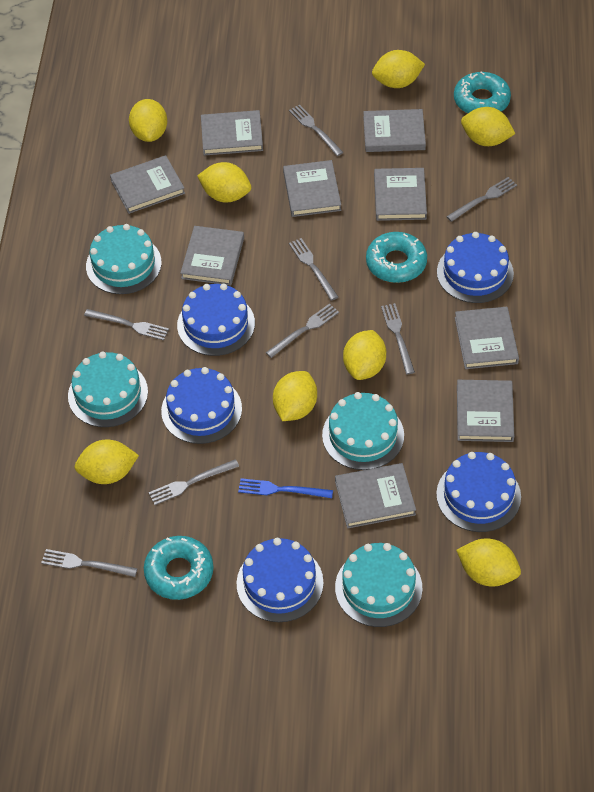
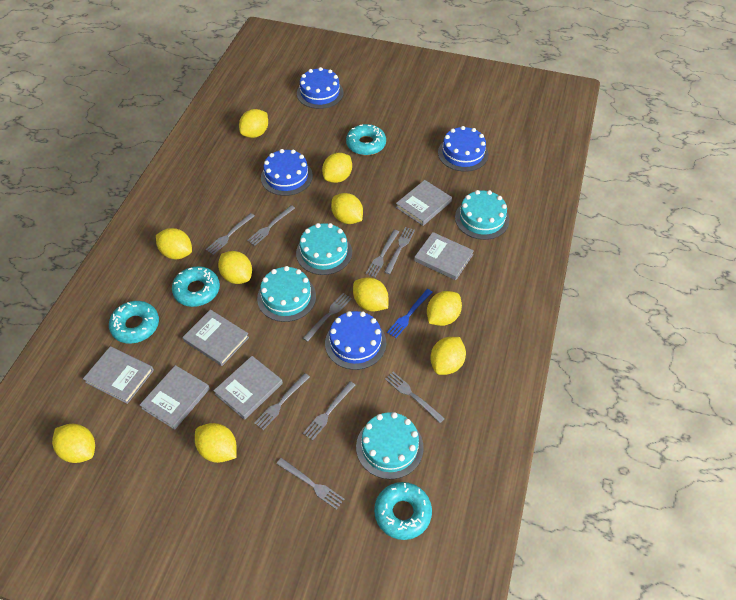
blue cake: [161,367,242,444] [177,283,255,356] [236,538,324,622] [436,452,521,532] [437,232,514,303] = 5 -> [261,149,313,196] [297,67,344,109] [325,311,386,370] [438,126,488,172] = 4
grey book: [110,155,185,214] [180,226,244,286] [201,110,263,156] [283,160,341,217] [335,463,416,528] [363,109,426,152] [374,168,427,221] [455,307,519,369] [457,380,514,442] = 9 -> [83,346,154,404] [140,365,210,430] [183,309,249,366] [213,356,283,420] [396,180,452,226] [414,232,474,280] = 6
grey fork: [41,549,138,577] [84,309,169,340] [149,459,239,505] [266,304,339,358] [289,105,344,156] [289,238,338,301] [381,303,415,374] [446,177,517,222] = 8 -> [206,213,255,255] [247,205,295,246] [254,373,310,430] [276,458,344,510] [303,293,352,342] [303,381,355,441] [366,230,399,277] [384,227,415,274] [385,372,445,423] = 9
turquoise donut: [144,536,213,600] [366,232,427,283] [454,72,511,113] = 3 -> [109,301,159,344] [172,266,220,307] [346,124,386,155] [374,482,432,540] = 4
yellow lemon: [75,439,139,484] [129,99,167,142] [197,162,251,203] [273,371,317,421] [343,330,386,380] [372,50,425,88] [456,539,521,586] [461,107,515,146] = 8 -> [52,424,95,463] [156,228,192,259] [195,423,237,463] [218,251,252,284] [239,109,268,138] [322,153,352,183] [331,193,363,224] [353,277,388,311] [427,291,462,326] [430,337,466,375] = 10

